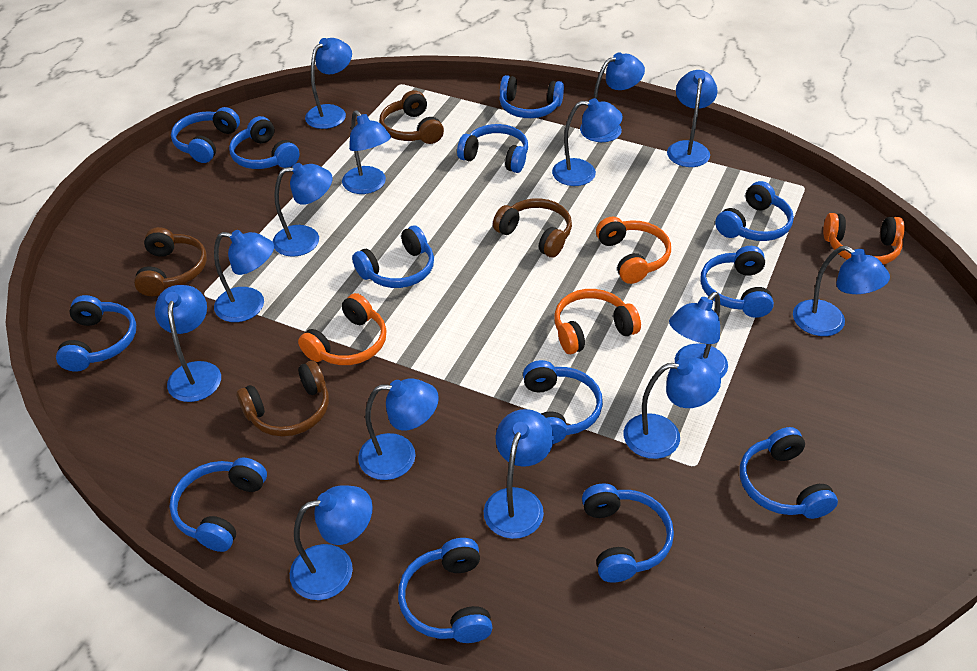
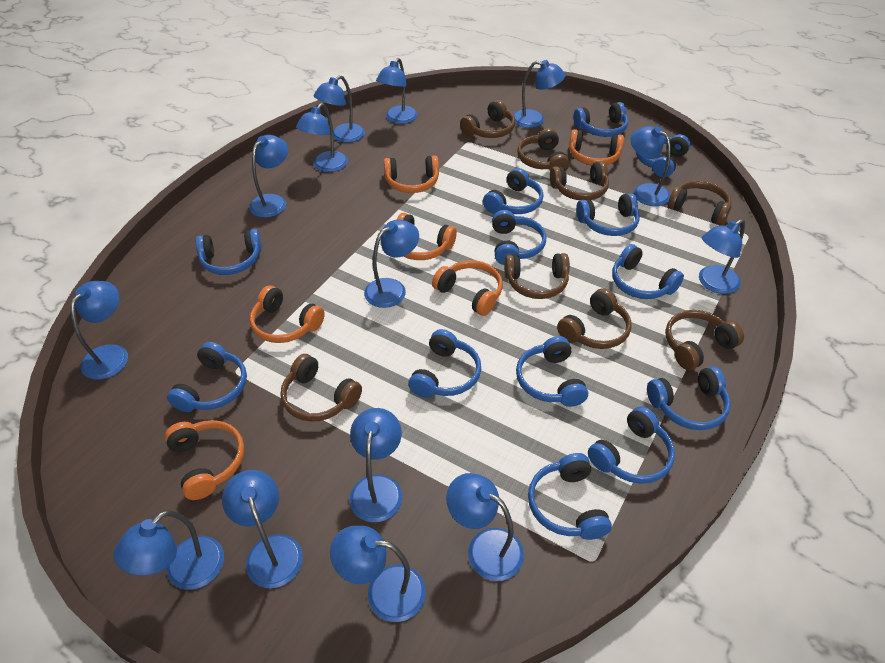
brown headphones: [134,227,207,296] [236,360,329,437] [379,90,444,144] [493,198,572,258] = 4 -> [281,354,362,422] [460,100,515,138] [504,253,570,299] [517,128,570,171] [550,161,609,200] [557,288,632,349] [665,310,744,370] [668,180,732,225] = 8
orange headphones: [298,293,387,365] [554,289,641,354] [596,217,671,284] [823,213,905,265] = 4 -> [165,420,244,500] [250,285,325,343] [384,155,439,193] [397,213,457,260] [432,260,503,316] [569,129,624,166] = 6

